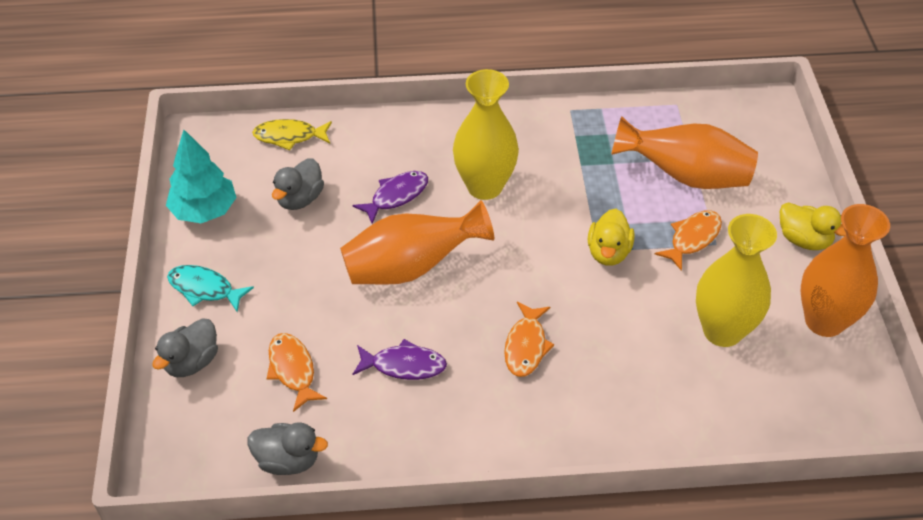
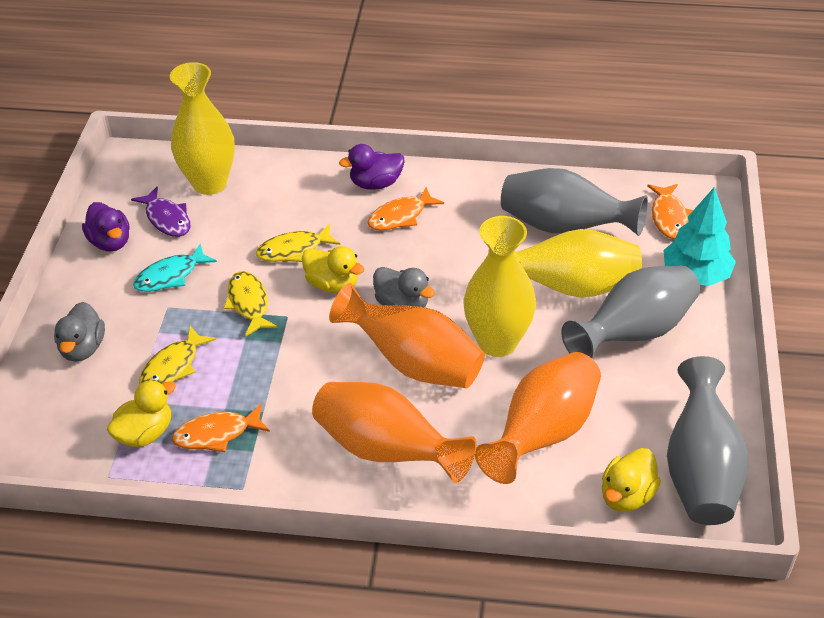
grey duck: [152,318,218,377] [248,422,328,475] [272,158,324,210] = 3 -> [54,302,105,362] [373,267,435,307] = 2
grey vase: none = 0 -> [501,168,648,236] [561,265,700,358] [667,356,748,525] = 3
purple duck: none = 0 -> [82,202,130,252] [339,144,404,190] = 2
purple fish: [352,171,428,224] [353,339,447,380] = 2 -> [131,187,190,237] = 1
yellow duck: [588,209,635,266] [780,202,846,250] = 2 -> [107,380,176,447] [302,246,364,293] [602,448,661,512] = 3
yellow fish: [252,119,332,150] = 1 -> [139,326,216,384] [224,271,278,337] [256,224,340,262] = 3
yellow vase: [453,69,519,200] [696,214,777,347] = 2 -> [170,62,235,195] [464,216,536,357] [488,229,642,298] = 3

